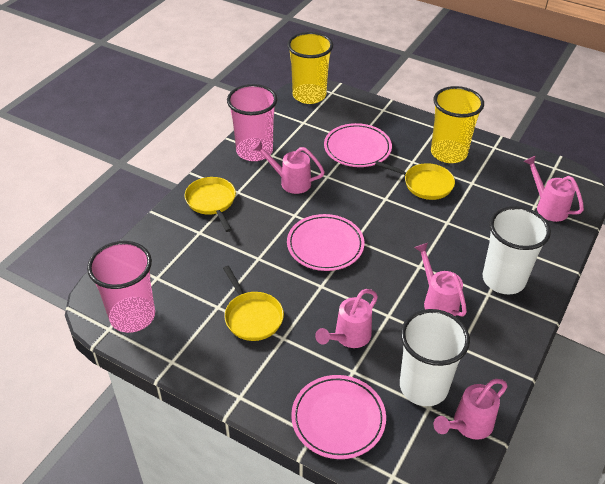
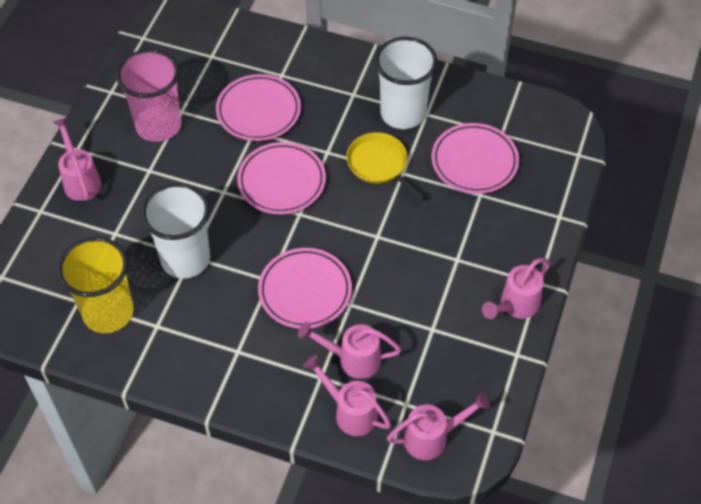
pink cup: [87,241,155,333] [227,84,277,161] = 2 -> [116,49,182,142] = 1
pink plate: [287,214,364,271] [291,375,386,459] [324,123,392,167] = 3 -> [216,74,301,141] [237,142,326,214] [258,248,352,329] [431,123,519,194] = 4
yellow cup: [287,32,333,104] [431,86,484,163] = 2 -> [57,237,133,333] = 1
yellow pan: [185,177,236,232] [223,266,284,341] [375,161,455,200] = 3 -> [346,132,426,201] = 1

